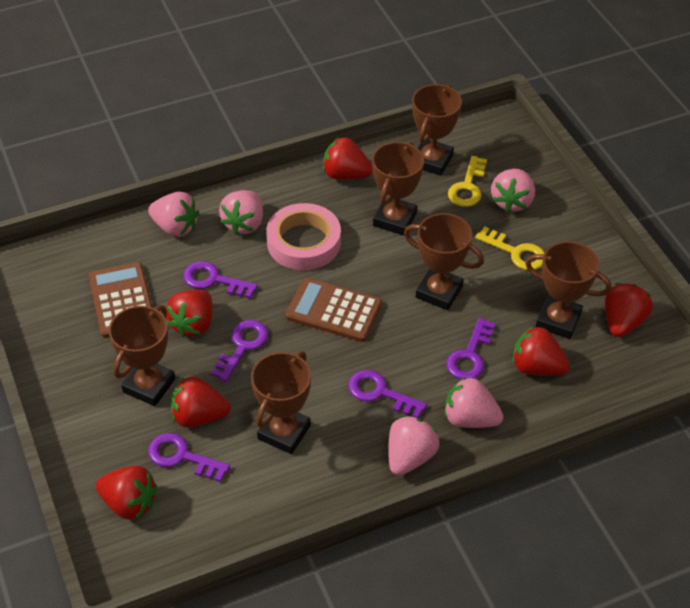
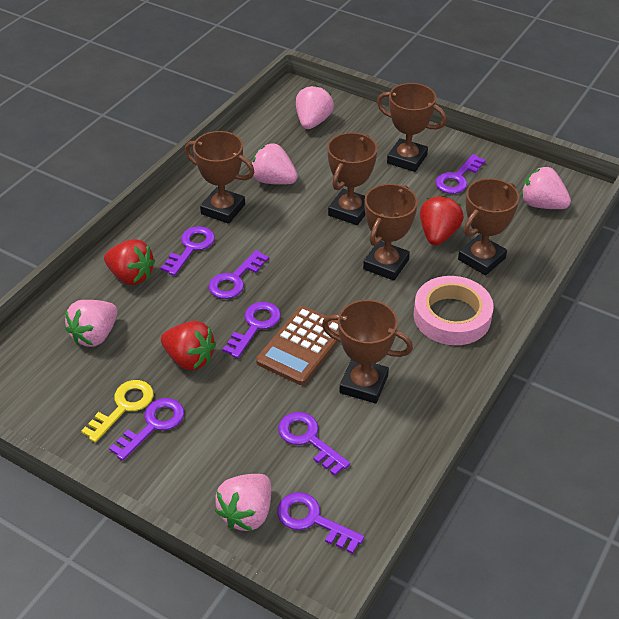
brown calculator: [89,262,153,338] [285,278,382,342] = 2 -> [256,306,339,385] = 1
purple key: [148,433,230,482] [183,261,258,298] [210,320,268,382] [348,370,427,418] [446,318,496,380] = 5 -> [109,398,184,461] [160,226,215,276] [209,250,269,299] [222,302,281,358] [277,492,364,554] [278,412,350,476] [435,154,486,194] = 7
red strawberry: [96,465,157,520] [166,290,213,337] [171,376,231,427] [323,137,373,180] [513,326,570,376] [605,283,653,337] = 6 -> [104,239,155,285] [161,321,216,370] [420,196,464,246] = 3
yellow key: [448,156,487,207] [475,226,544,270] = 2 -> [81,380,154,443] = 1

